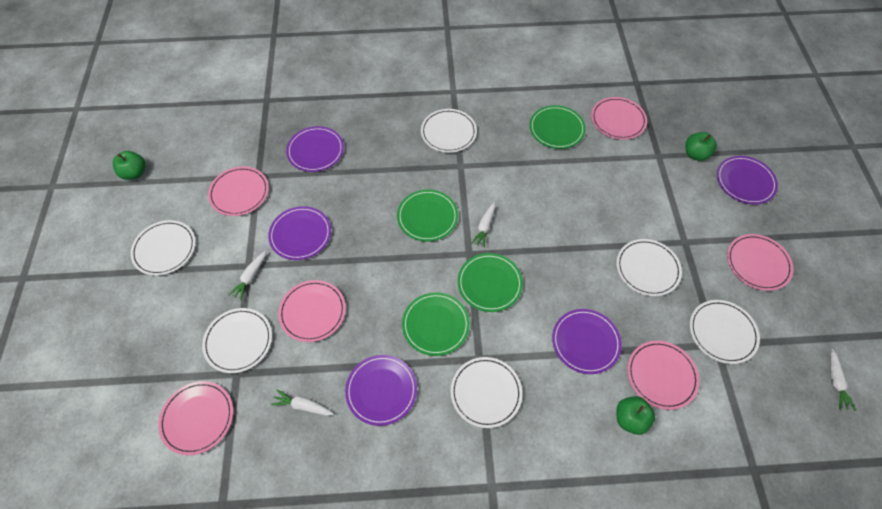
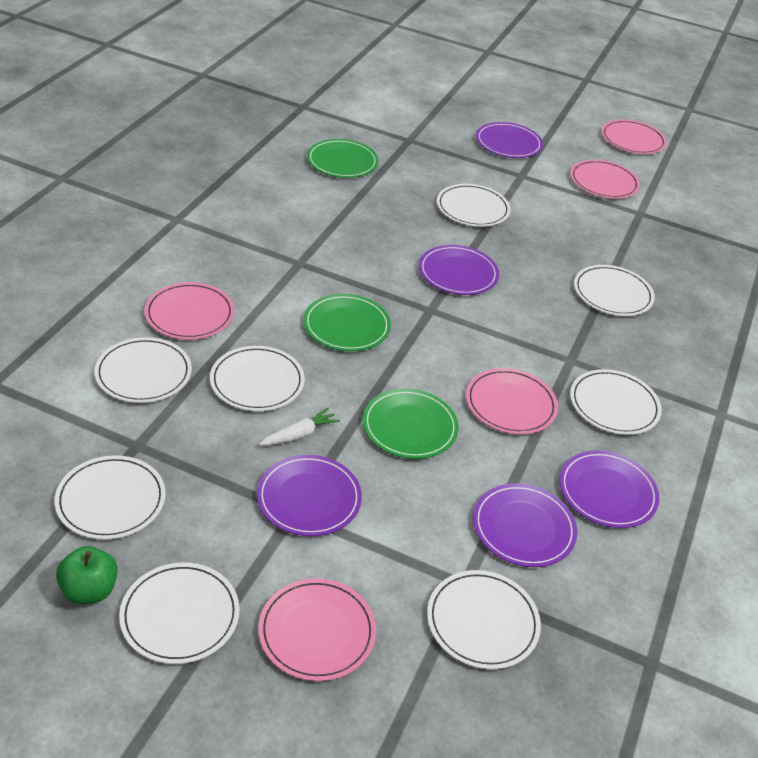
green apple: [113,151,146,180] [616,396,655,435] [685,132,717,161] = 3 -> [56,546,118,605] = 1
green plate: [397,190,458,242] [402,292,470,356] [458,253,523,312] [529,105,586,149] = 4 -> [304,294,391,351] [307,139,379,178] [363,389,459,459] = 3
pink plate: [158,381,233,455] [208,166,269,216] [278,280,346,342] [591,97,647,140] [627,341,700,410] [727,234,793,291] = 6 -> [144,282,234,340] [258,578,376,681] [466,368,558,434] [570,159,640,199] [601,119,667,154] = 5
white carrot: [228,251,266,300] [271,389,334,415] [471,202,495,248] [830,349,856,411] = 4 -> [259,407,340,446] = 1
white plate: [130,220,196,276] [202,308,272,373] [421,109,477,153] [451,357,522,428] [617,239,682,296] [690,300,760,364] = 6 -> [54,455,166,539] [94,337,192,403] [119,562,240,664] [210,346,305,411] [427,570,541,669] [437,184,511,227] [570,369,662,435] [574,265,655,316] = 8

